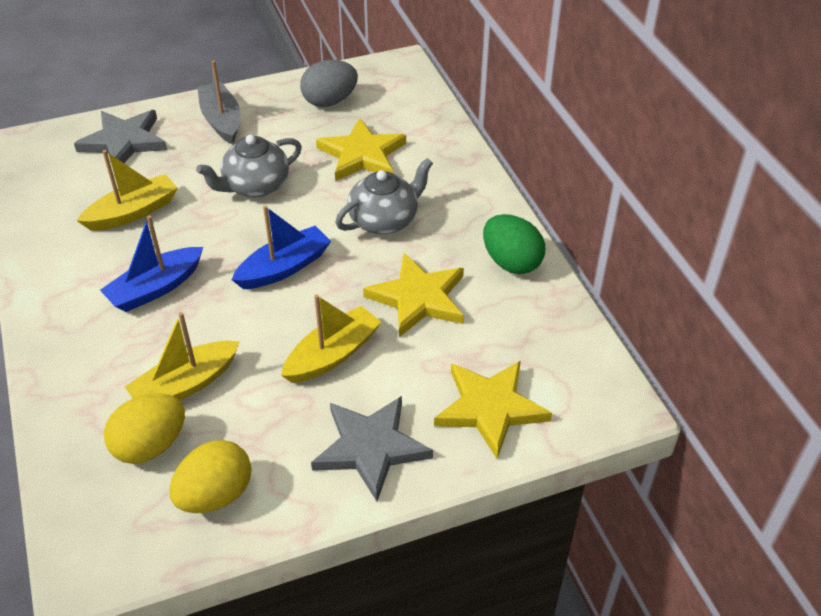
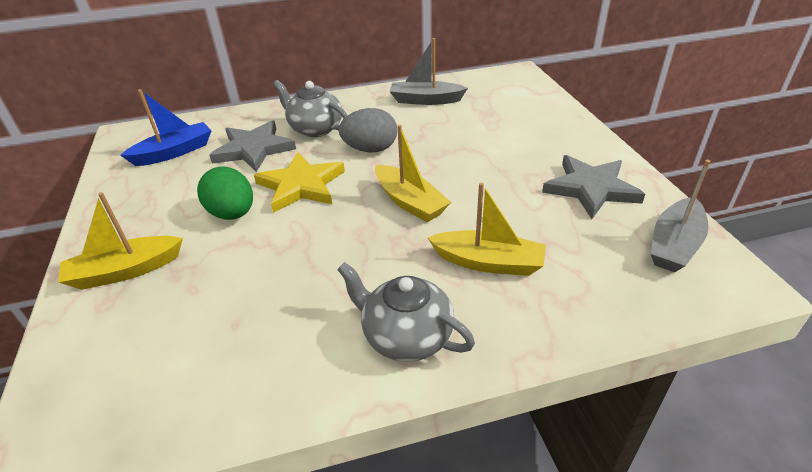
blue boat: [100,216,203,312] [231,206,331,289] = 2 -> [120,89,212,166] = 1
grey boat: [197,60,240,144] = 1 -> [389,38,468,105] [651,160,710,272] = 2
yellow egg: [104,393,185,464] [169,440,251,513] = 2 -> none = 0
yellow star: [316,118,406,181] [363,253,464,337] [434,361,552,459] = 3 -> [254,152,345,213] = 1

